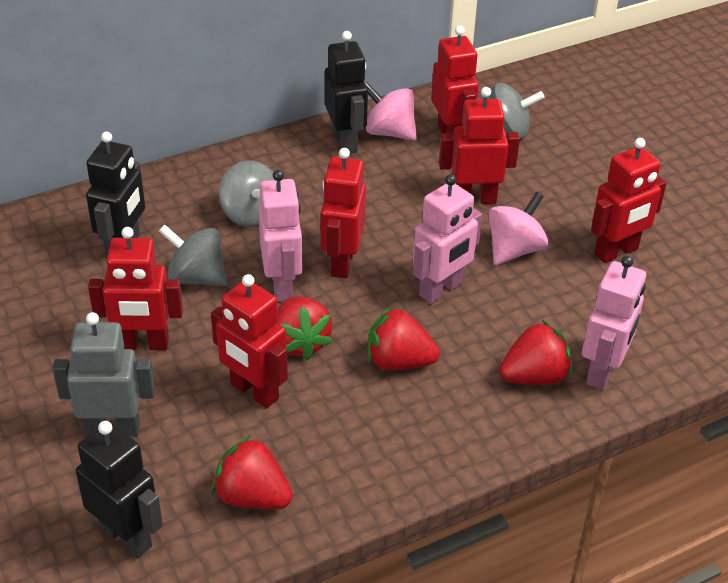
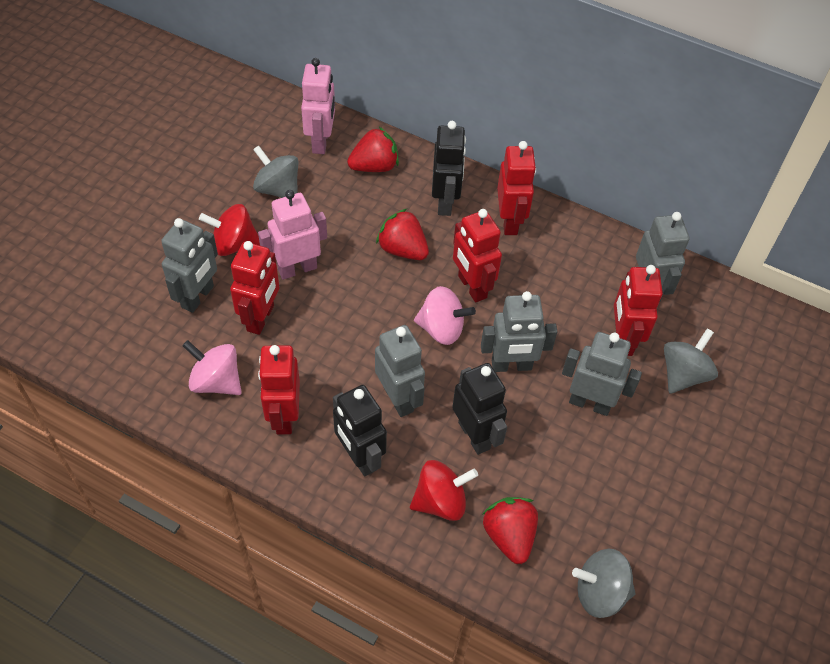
grey robot: [53,312,155,437] = 1 -> [161,218,218,313] [375,325,425,417] [481,291,558,372] [562,332,642,416] [636,212,689,303] = 5
pink robot: [258,170,303,302] [413,174,482,304] [582,255,646,390] = 3 -> [258,190,327,280] [301,58,335,154] = 2
red robot: [88,227,183,350] [211,274,288,408] [321,148,366,278] [431,25,479,134] [439,87,520,204] [591,138,667,263] = 6 -> [230,241,280,335] [258,345,300,435] [453,209,502,302] [497,141,536,235] [614,265,663,356] = 5
red spinning top: none = 0 -> [199,204,260,256] [410,460,478,521] = 2
red strawberry: [212,435,293,509] [277,296,333,360] [368,307,440,370] [499,320,573,385] = 4 -> [347,127,399,172] [376,209,429,260] [482,497,538,564] = 3

